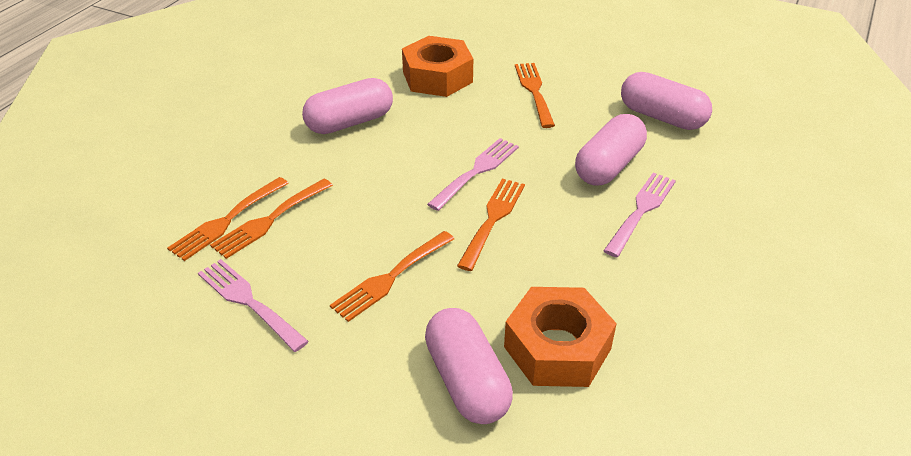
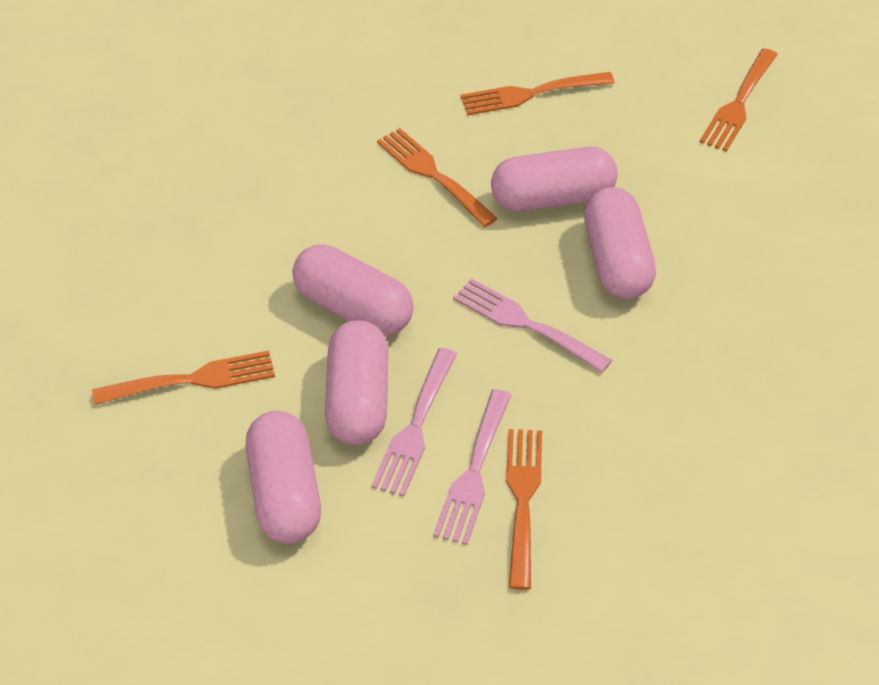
orange nut: [402,36,473,97] [504,287,617,387] = 2 -> none = 0
pink capsule: [302,78,393,134] [425,308,513,424] [575,114,647,186] [621,72,712,130] = 4 -> [246,411,321,544] [292,244,414,336] [325,320,388,445] [491,147,618,211] [584,187,656,299] = 5

